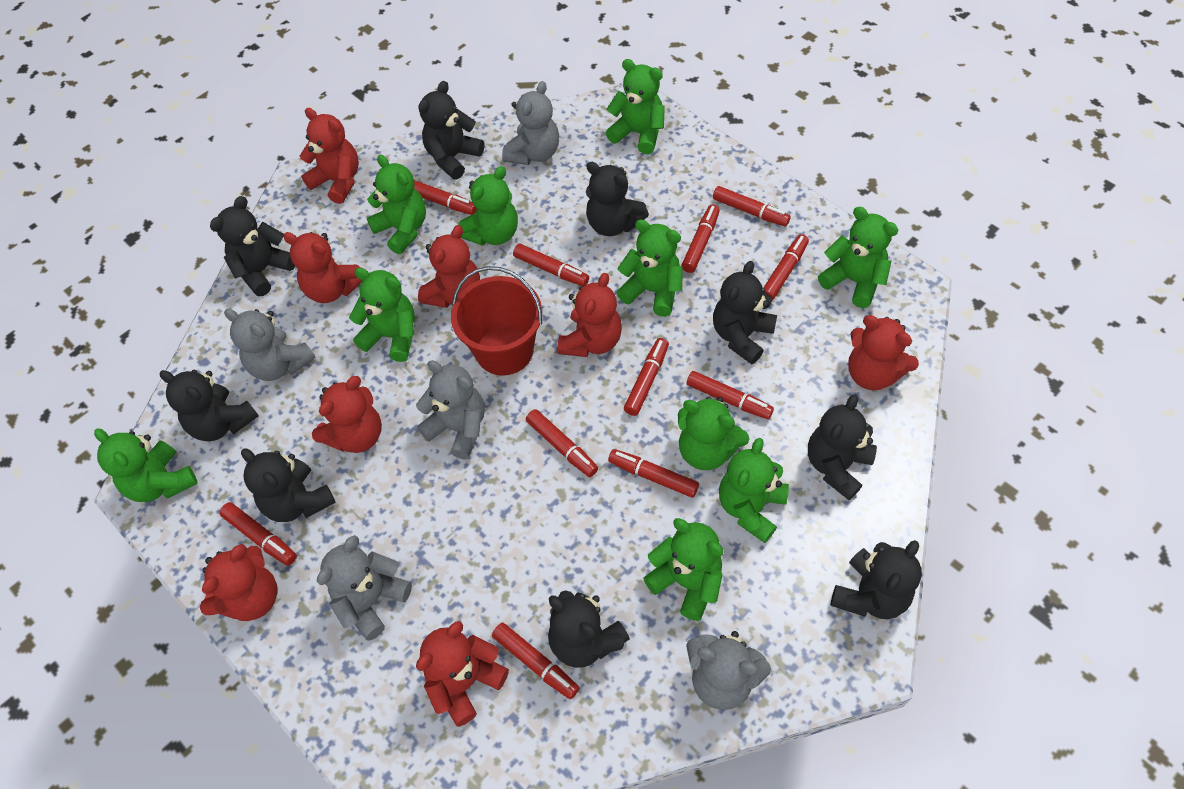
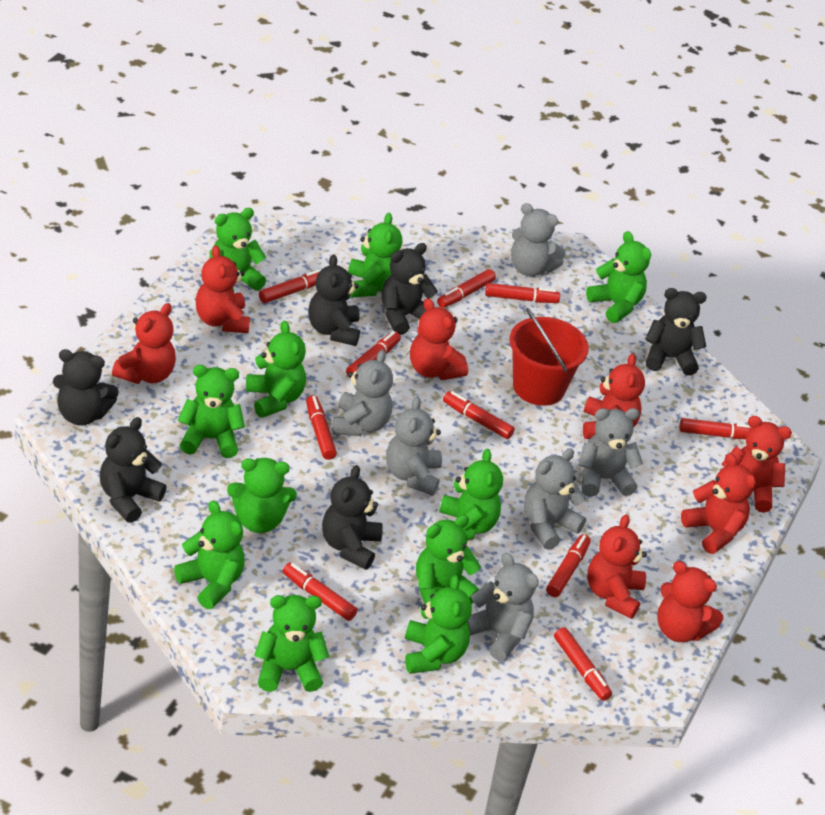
black teddy bear: [160,369,259,441] [210,196,295,296] [241,448,336,522] [418,81,484,179] [548,590,630,668] [586,162,649,236] [713,261,777,364] [808,394,877,500] [830,540,922,619] = 9 -> [53,349,119,426] [100,417,167,523] [308,254,360,346] [322,465,383,570] [382,243,438,335] [645,288,707,375] = 6
green teddy bear: [94,429,198,502] [349,268,415,362] [367,155,426,254] [458,166,518,246] [606,59,665,154] [617,219,683,317] [643,518,724,621] [678,397,749,470] [719,438,789,543] [818,207,898,308] = 10 -> [174,500,245,609] [178,365,245,458] [210,208,266,292] [227,458,297,533] [246,321,306,418] [254,595,329,692] [348,213,402,298] [405,575,472,674] [416,515,481,604] [439,449,503,540] [586,231,651,323] = 11
grey teddy bear: [224,309,316,381] [317,535,412,641] [416,360,485,460] [502,81,559,165] [686,631,771,710] = 5 -> [332,350,393,436] [386,397,442,496] [467,553,539,661] [511,203,566,276] [524,448,586,550] [578,408,643,497] = 6
red marker: [219,502,297,566] [414,180,477,215] [492,622,579,699] [513,244,589,287] [526,409,598,477] [608,449,699,498] [624,338,669,416] [681,204,720,273] [687,371,774,419] [713,186,791,226] [764,234,809,300] = 11 -> [259,269,321,303] [282,562,357,621] [306,395,337,460] [346,331,401,378] [437,269,496,308] [443,391,515,439] [485,283,560,303] [546,534,591,597] [554,627,612,701] [679,418,751,439] = 10

